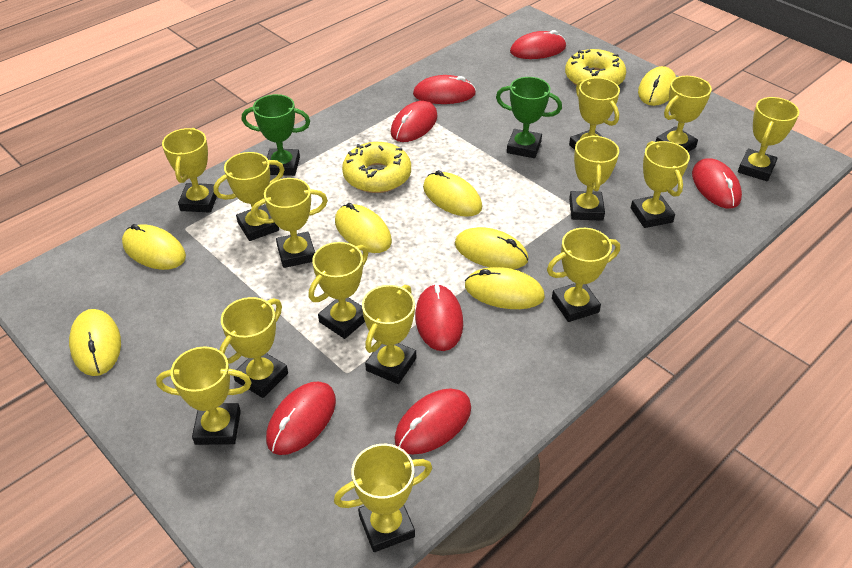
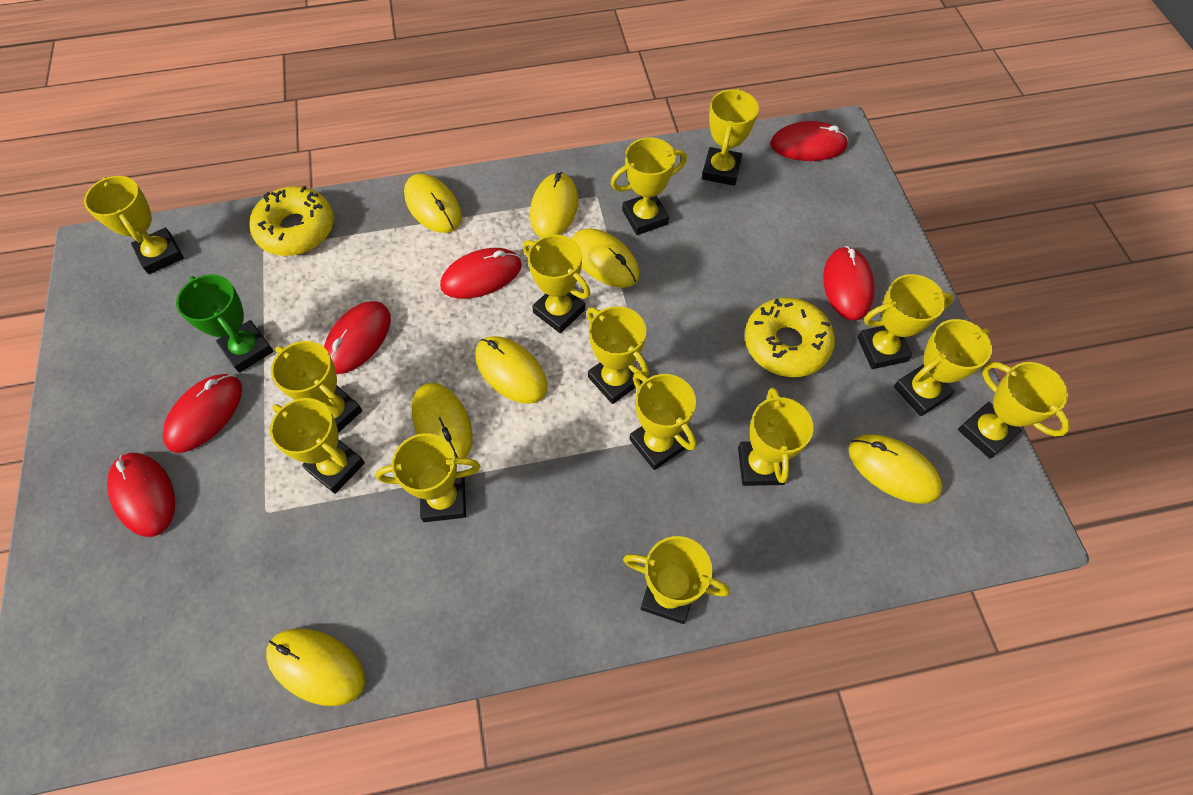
green trophy: [242,94,310,176] [496,77,562,158] = 2 -> [176,274,274,373] = 1
red mouse: [266,382,336,455] [391,101,438,142] [394,388,471,455] [413,75,476,104] [415,284,463,351] [510,30,566,59] [692,158,742,208] = 7 -> [107,453,175,537] [163,374,242,453] [324,301,391,374] [440,248,522,299] [770,121,848,161] [823,246,875,321] = 6

